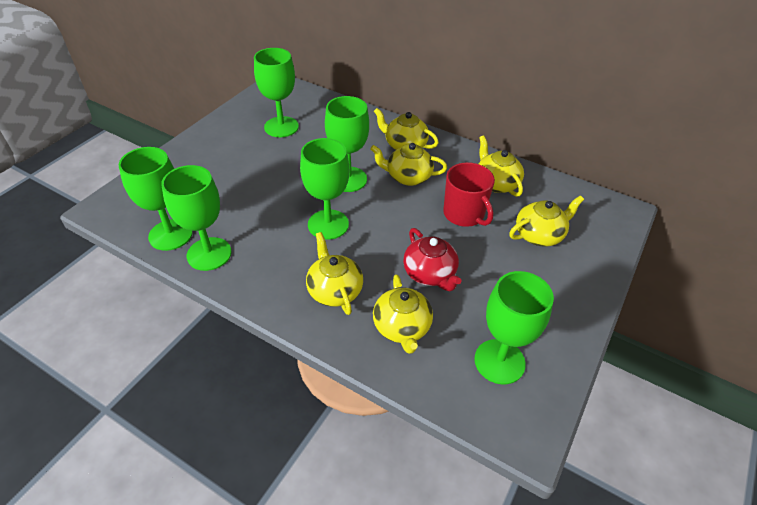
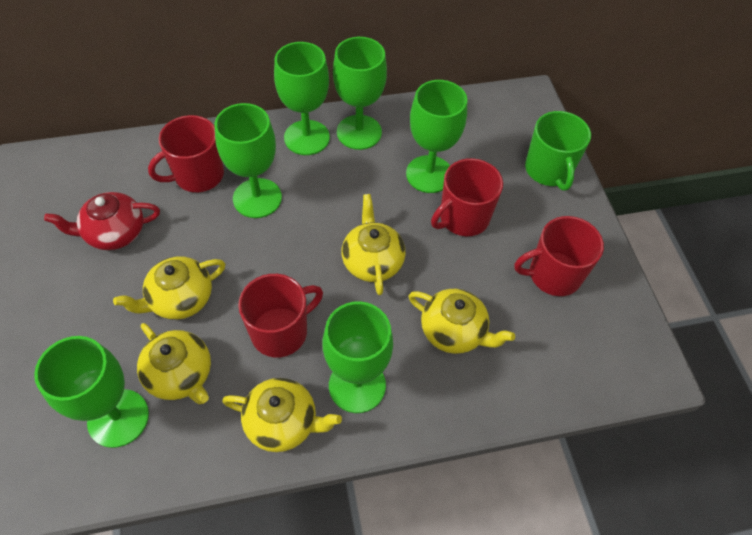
green mug: none = 0 -> [525,111,591,191] = 1
red mug: [443,162,495,227] = 1 -> [148,115,224,192] [238,274,323,358] [431,158,503,236] [514,216,604,296] = 4
yellow teapot: [306,232,363,315] [370,143,447,186] [373,274,433,354] [374,108,439,150] [479,135,524,197] [509,195,584,247] = 6 -> [113,256,225,320] [137,323,211,404] [222,378,342,452] [342,194,406,295] [408,289,515,354] = 5

